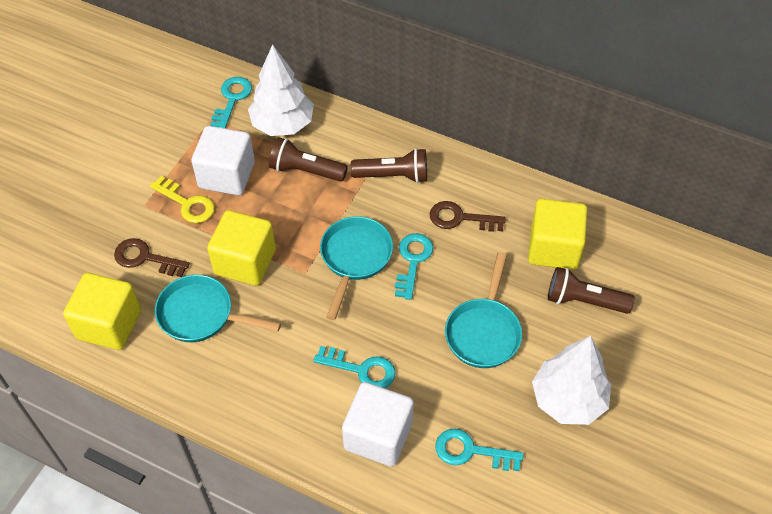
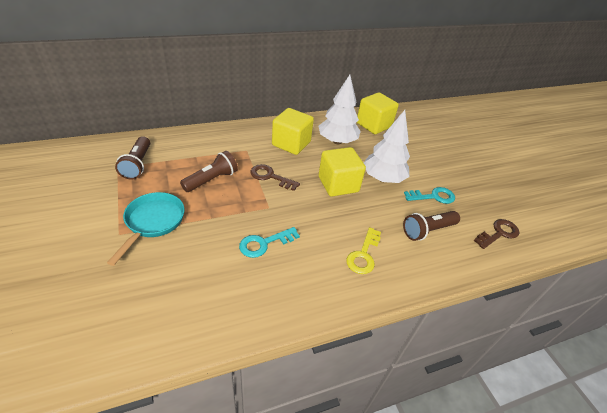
turquoise key: [210,77,252,128] [313,346,396,388] [395,233,433,300] [435,429,523,471] = 4 -> [239,227,300,258] [404,187,455,204] = 2
turquoise pan: [155,275,281,342] [320,216,393,320] [445,252,522,368] = 3 -> [107,192,185,266] = 1
white cube: [191,126,255,195] [342,382,414,467] = 2 -> none = 0

